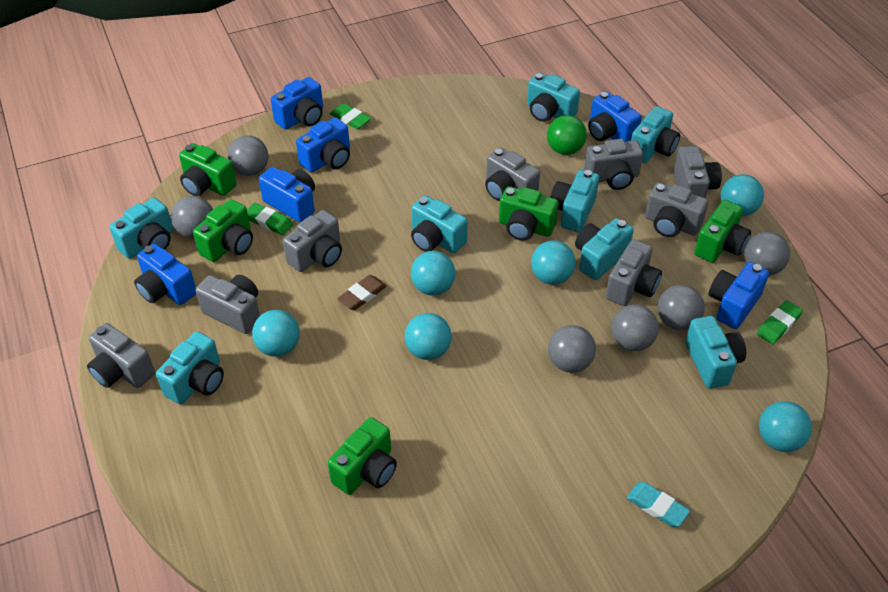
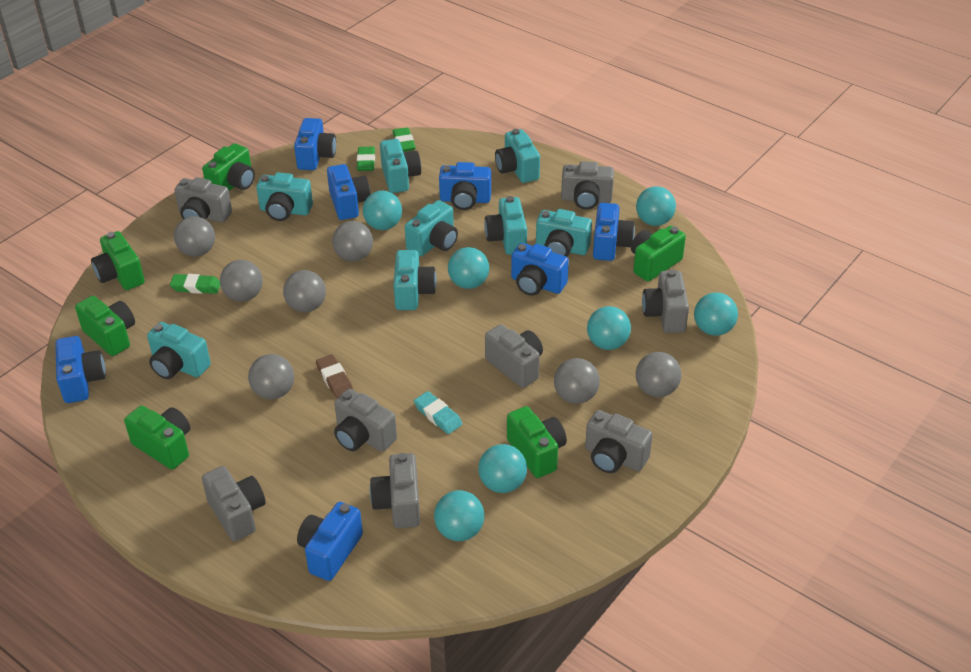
blue camera: [134,243,196,305] [259,167,315,223] [271,77,323,130] [296,117,350,173] [588,91,642,142] [708,262,769,329] = 6 -> [55,336,106,403] [294,118,336,170] [297,502,363,581] [327,164,370,220] [439,162,491,210] [511,243,569,296] [593,203,635,261] = 7
green ball: [547,115,587,155] = 1 -> none = 0
green camera: [179,143,237,196] [193,199,253,262] [328,417,397,495] [499,186,559,241] [694,200,751,263] = 5 -> [75,296,135,356] [91,231,145,290] [124,406,190,470] [202,143,255,191] [507,406,567,478] [631,226,686,281] = 6
grey ball: [171,195,213,238] [227,135,268,176] [548,325,596,373] [611,304,659,351] [657,285,705,330] [744,232,790,276] = 6 -> [174,216,215,257] [220,260,263,302] [248,354,294,400] [283,270,326,312] [332,221,373,262] [554,358,600,404] [636,352,681,397] = 7
turquoise ball: [252,310,300,357] [405,313,452,360] [411,251,455,296] [531,240,575,285] [721,174,764,216] [759,401,812,452] = 6 -> [363,191,402,230] [434,490,484,541] [448,247,489,289] [478,444,527,493] [587,306,631,350] [636,186,676,226] [694,292,738,336] = 7

